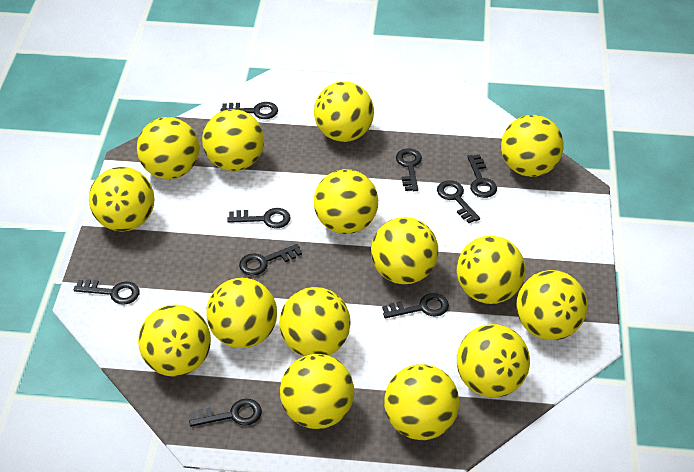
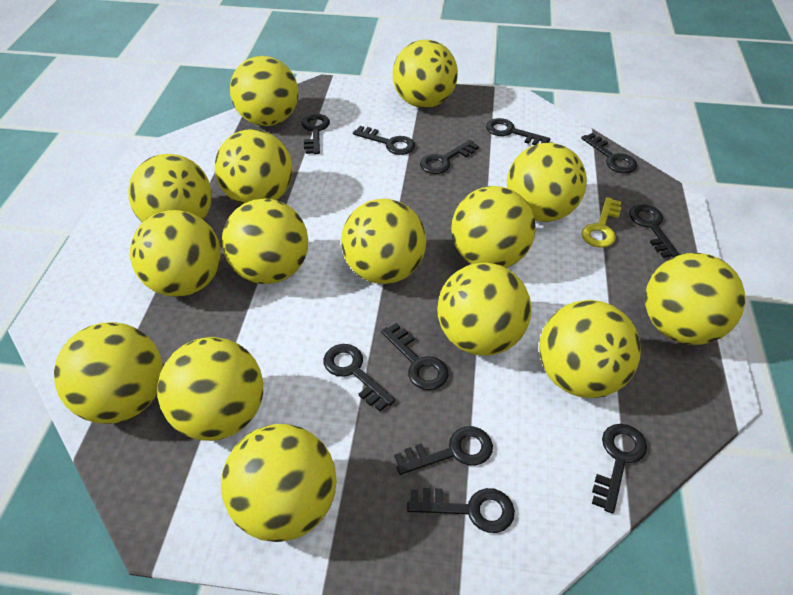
black key: [74,279,140,305] [189,399,262,427] [220,102,278,119] [227,208,291,228] [239,244,302,276] [382,293,449,318] [396,148,422,191] [437,180,480,223] [467,155,497,198] = 9 -> [302,114,330,154] [324,344,395,412] [353,126,415,155] [381,323,448,390] [394,426,493,475] [407,488,515,533] [420,140,479,174] [486,118,550,145] [581,133,637,173] [592,424,647,514] [629,204,679,258] = 11
yellow key: none = 0 -> [581,197,622,248] = 1

